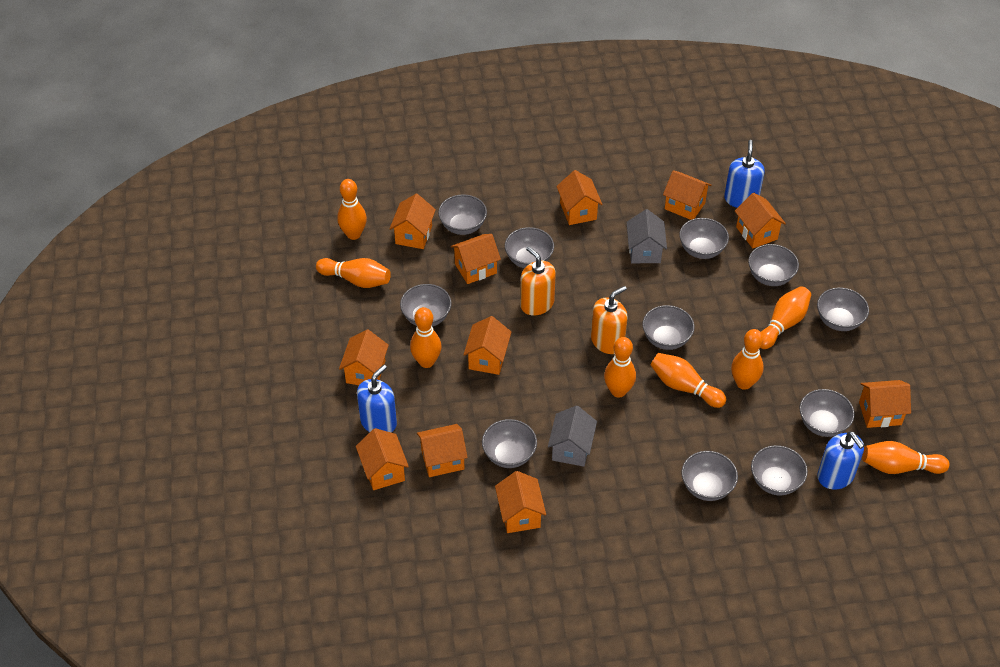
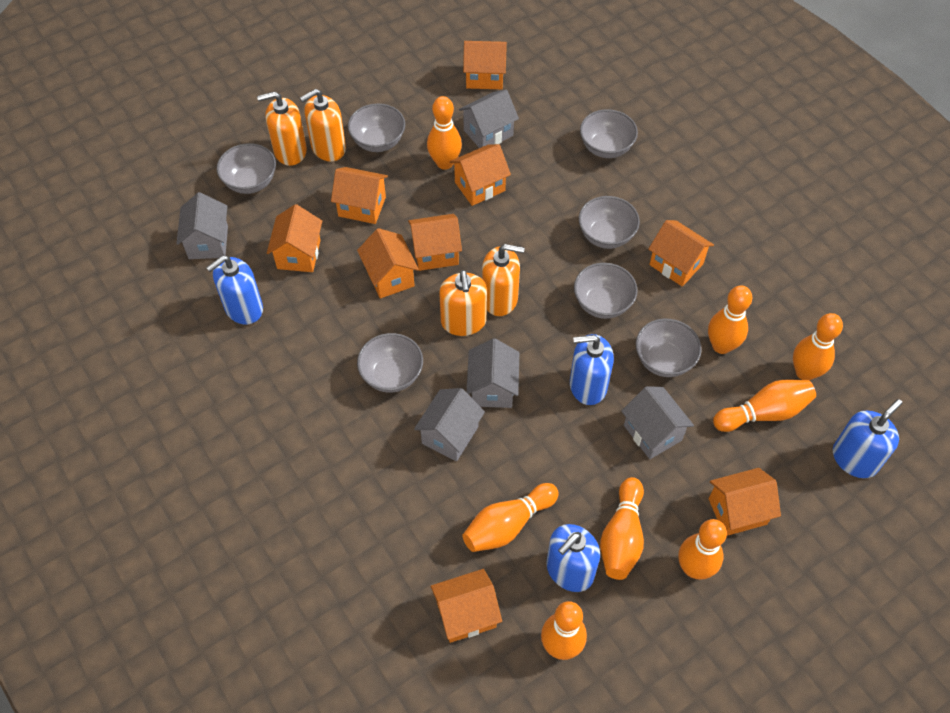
blue soap dispenser: [357,365,397,433] [724,140,765,208] [817,432,864,490] = 3 -> [206,256,263,324] [546,524,600,592] [570,334,614,405] [833,399,902,478] = 4
grey bowl: [400,284,452,327] [438,194,487,235] [482,419,537,468] [505,227,554,268] [642,305,695,350] [679,218,729,259] [681,451,738,501] [748,244,799,286] [751,445,808,495] [800,389,855,437] [817,287,869,331] = 11 -> [217,143,276,194] [348,103,405,152] [357,333,423,393] [574,263,638,319] [579,196,640,249] [580,109,638,158] [636,319,702,377] = 7
grey house: [548,406,597,467] [627,209,667,263] = 2 -> [176,192,228,259] [414,388,485,461] [459,90,519,148] [466,338,519,408] [621,386,694,459] = 5
orange house: [339,329,389,385] [356,428,409,490] [390,194,436,249] [417,424,468,477] [451,234,501,284] [463,316,511,375] [495,471,546,533] [556,170,602,225] [663,170,712,220] [735,193,786,248] [859,380,911,428] = 11 -> [267,204,322,272] [331,167,388,224] [357,228,419,299] [408,214,462,271] [431,569,502,643] [450,144,511,206] [463,41,507,89] [648,220,714,287] [709,468,781,536] = 9
orange soap dispenser: [520,246,556,315] [591,286,628,354] = 2 -> [257,91,307,166] [300,89,346,161] [439,270,487,336] [482,244,525,316] = 4

